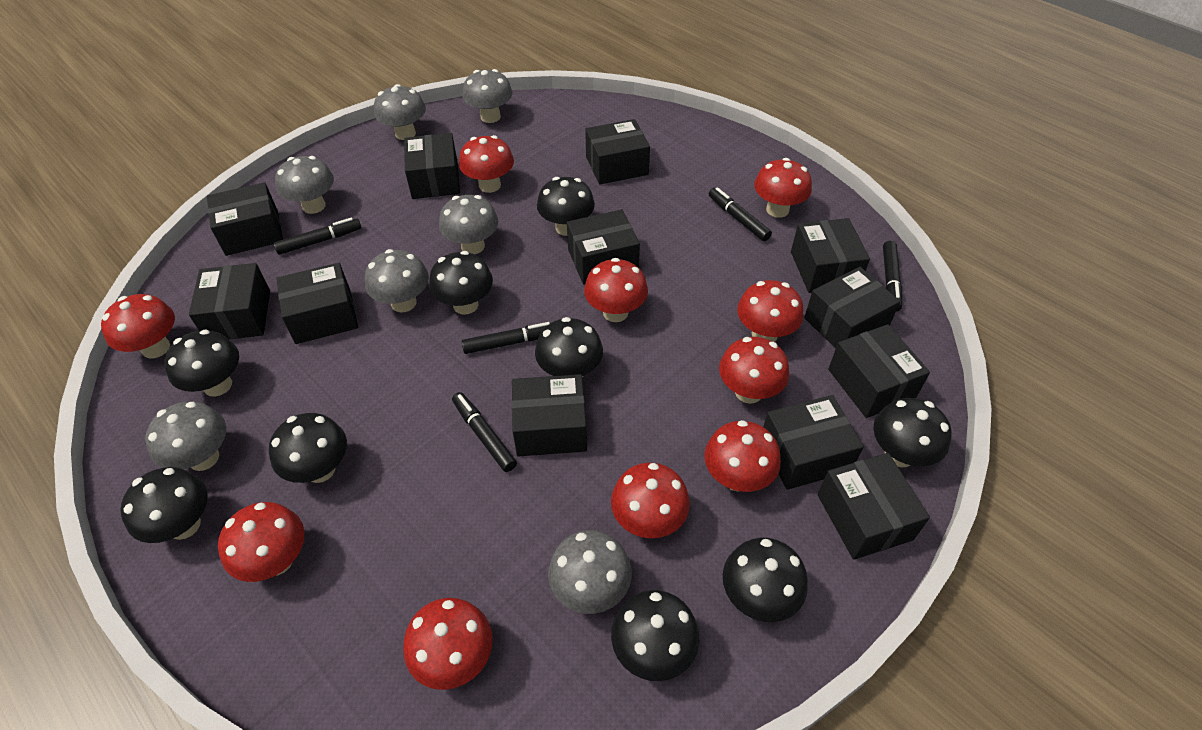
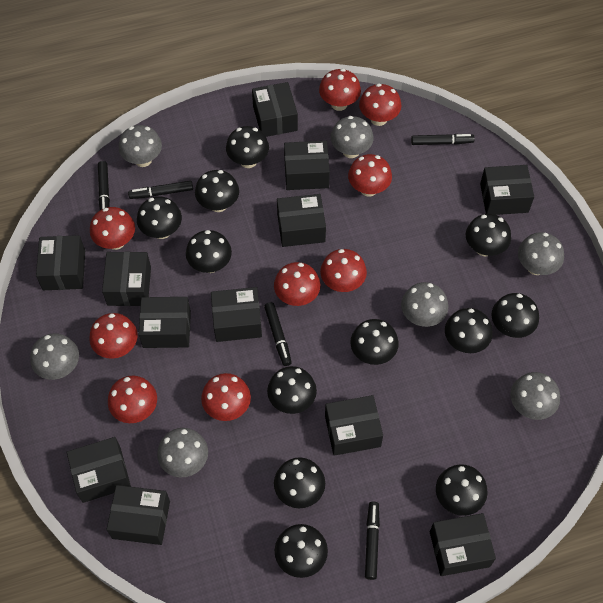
black mushroom: [120,467,208,543] [164,329,239,397] [269,413,347,483] [429,251,493,315] [535,317,603,378] [537,177,595,236] [611,590,699,681] [723,538,808,622] [873,398,952,467] = 9 -> [137,197,182,239] [186,230,232,273] [195,170,239,212] [226,126,269,168] [267,366,317,414] [274,457,325,508] [275,524,328,578] [350,319,399,365] [436,465,488,516] [445,308,493,353] [466,214,511,256] [491,293,539,338] = 12
red mushroom: [101,294,175,359] [218,502,304,582] [403,598,493,690] [459,135,514,193] [584,258,648,322] [611,463,690,538] [704,420,781,492] [719,337,789,404] [737,280,804,342] [754,158,812,218] = 10 -> [89,313,138,359] [90,207,135,250] [108,376,157,423] [201,373,251,421] [274,262,321,306] [319,69,361,111] [320,249,367,292] [348,154,392,197] [359,83,401,126] = 9

